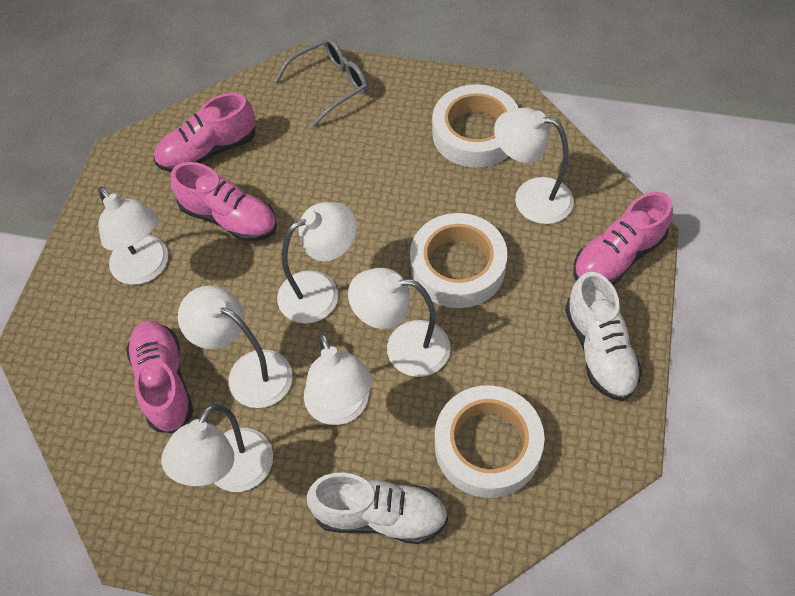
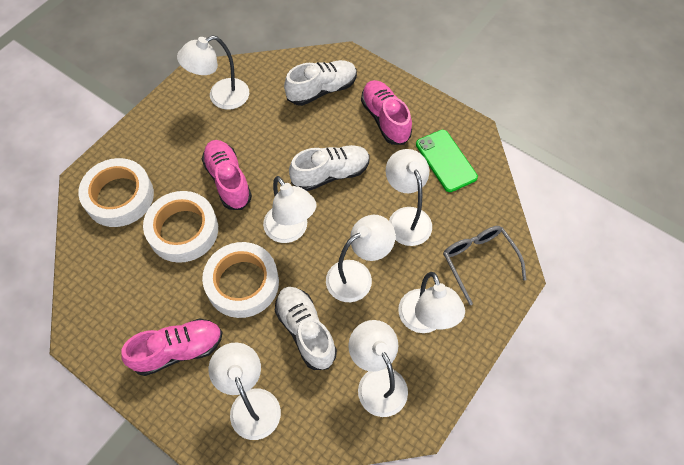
green phone: none = 0 -> [416,130,478,192] = 1
pink shoe: [126,320,193,433] [154,93,256,172] [171,162,277,241] [573,192,673,286] = 4 -> [121,318,223,376] [202,140,252,210] [361,80,412,145] = 3
white shoe: [307,473,448,544] [565,272,642,401] = 2 -> [275,287,337,370] [284,60,357,106] [289,145,370,191] = 3

